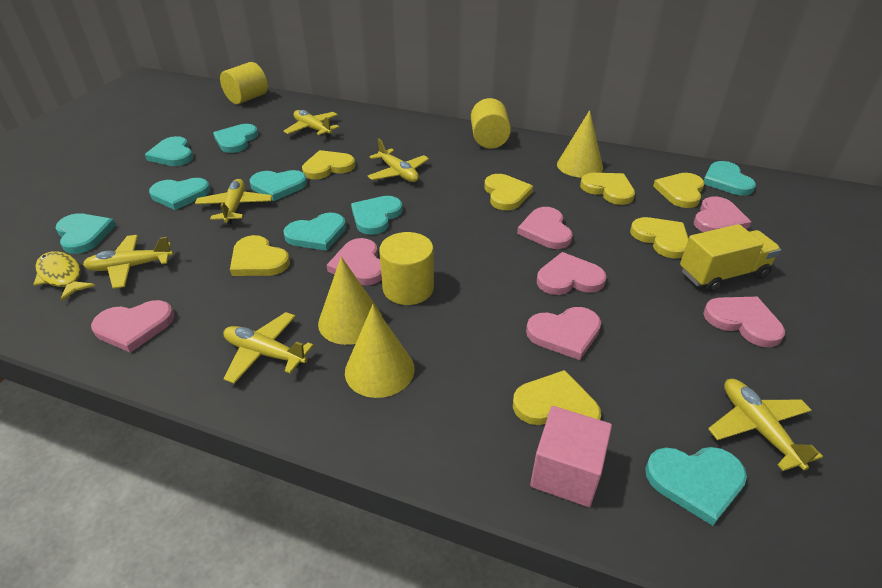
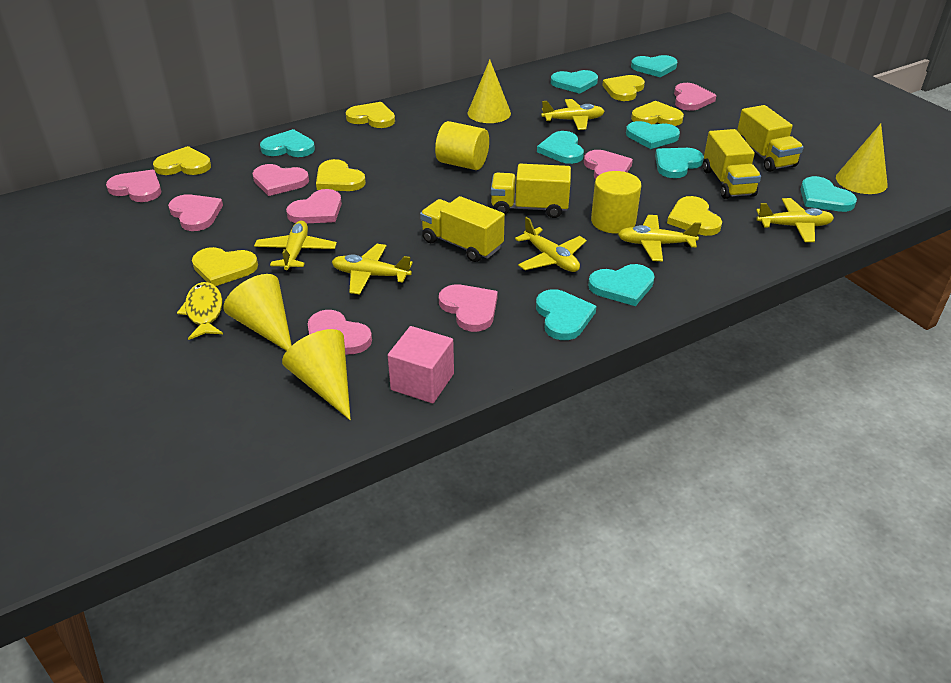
pink heart: [91,300,174,353] [327,238,382,285] [517,207,573,249] [526,307,601,360] [537,252,607,295] [694,196,751,232] [703,297,785,347] = 7 -> [106,170,161,202] [168,194,223,231] [252,164,309,196] [286,189,342,223] [308,310,372,355] [439,284,498,332] [584,150,633,179] [674,83,717,111] = 8
yellow cone: [318,257,382,345] [345,305,415,398] [557,110,603,178] = 3 -> [223,274,292,351] [282,329,351,420] [468,60,511,123] [836,123,888,194] = 4
yellow cylinder: [220,62,268,104] [379,232,434,305] [471,98,511,149] = 3 -> [435,121,489,170] [591,171,642,234] = 2
yellow truck: [680,224,781,292] = 1 -> [420,196,505,262] [491,164,571,218] [703,129,761,199] [737,105,804,172] = 4

